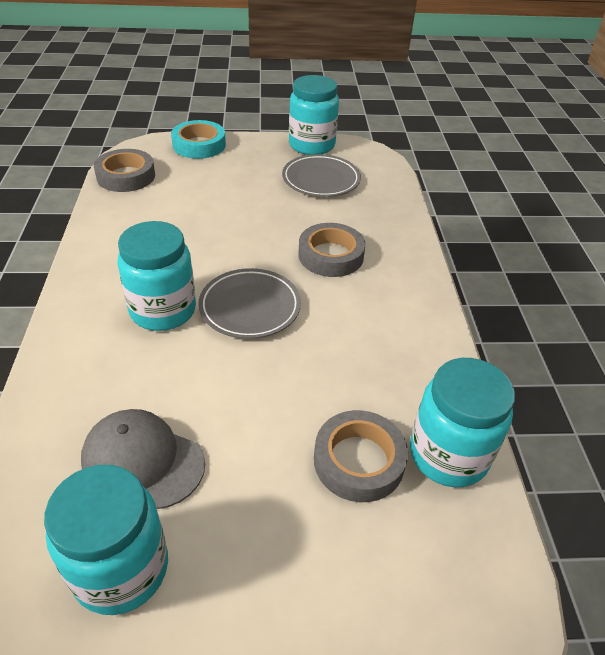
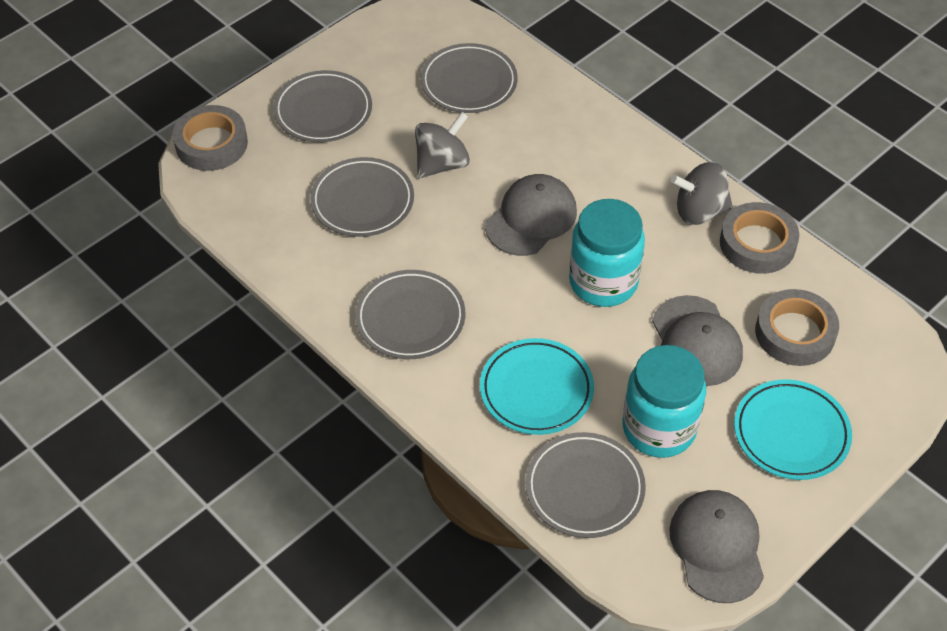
grey cap: [81,409,205,509] = 1 -> [485,174,577,256] [652,295,743,386] [669,490,764,603] = 3
grey plate: [199,268,301,339] [282,154,361,197] = 2 -> [273,70,372,142] [310,157,414,237] [355,270,465,359] [420,43,518,113] [526,432,646,538] = 5
grey spinning top: none = 0 -> [415,112,470,178] [671,162,733,225] = 2
turquoise jar: [44,465,168,615] [118,221,196,331] [289,75,339,155] [410,358,515,487] = 4 -> [569,199,645,307] [623,345,706,458] = 2
turquoise plate: none = 0 -> [480,338,594,435] [734,379,852,480] = 2
turquoise tape: [171,120,226,159] = 1 -> none = 0

